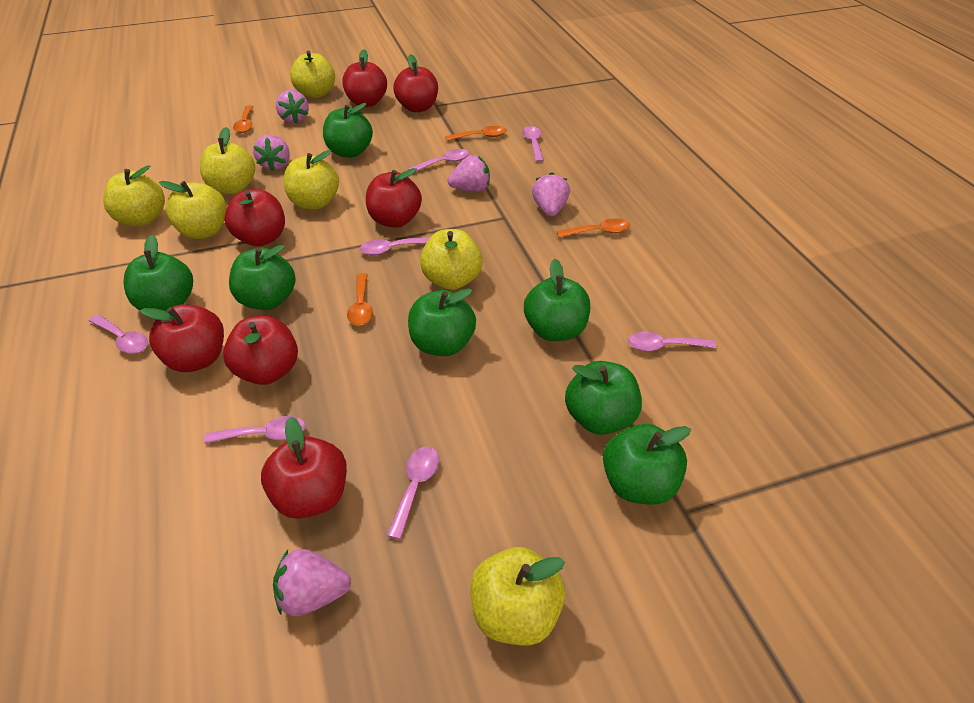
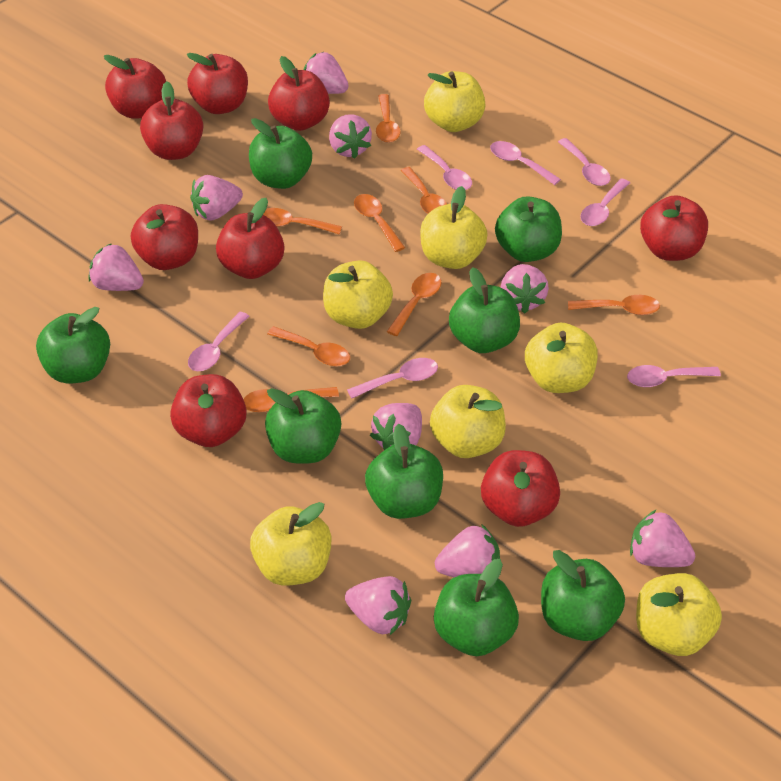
green apple: [123,235,193,311] [229,245,296,310] [323,103,373,158] [408,288,476,356] [524,259,590,341] [565,361,642,435] [603,424,691,505] = 7 -> [36,307,110,384] [249,118,312,189] [265,388,341,464] [365,424,443,519] [434,559,519,656] [449,267,520,353] [495,196,562,262] [541,550,625,641] = 8
orange spoon: [233,105,254,133] [347,273,373,326] [445,126,507,141] [557,219,630,238] = 4 -> [244,387,339,412] [263,208,342,235] [267,326,350,366] [354,194,405,252] [376,94,400,143] [386,273,442,336] [400,167,447,214] [568,295,660,315] = 8
pink strawberry: [253,134,289,171] [273,549,351,616] [276,90,309,124] [448,155,490,192] [532,172,570,216] = 5 -> [88,243,144,291] [190,175,243,221] [304,52,349,94] [329,114,372,159] [345,576,411,635] [370,403,422,450] [435,525,500,577] [501,264,549,314] [630,510,695,567] = 9
red apple: [140,304,224,372] [223,316,298,385] [224,189,285,247] [261,416,347,519] [342,49,387,107] [366,168,422,227] [393,54,438,112] = 7 -> [104,55,166,119] [131,204,198,270] [140,82,203,160] [170,374,247,447] [186,53,248,114] [216,198,284,279] [268,56,330,131] [481,450,560,527] [640,195,708,261] = 9

